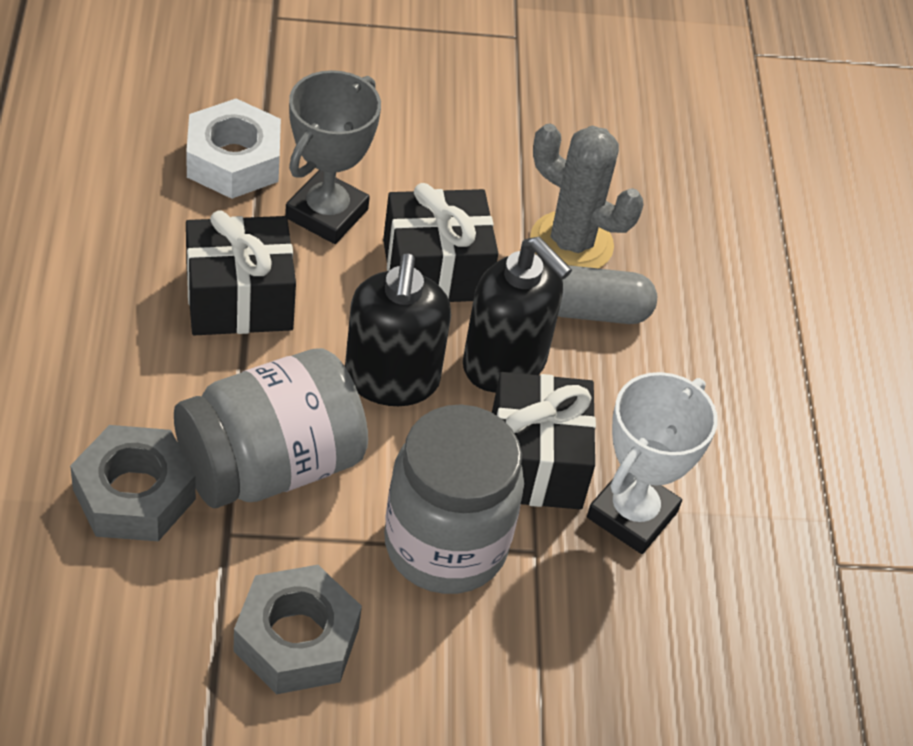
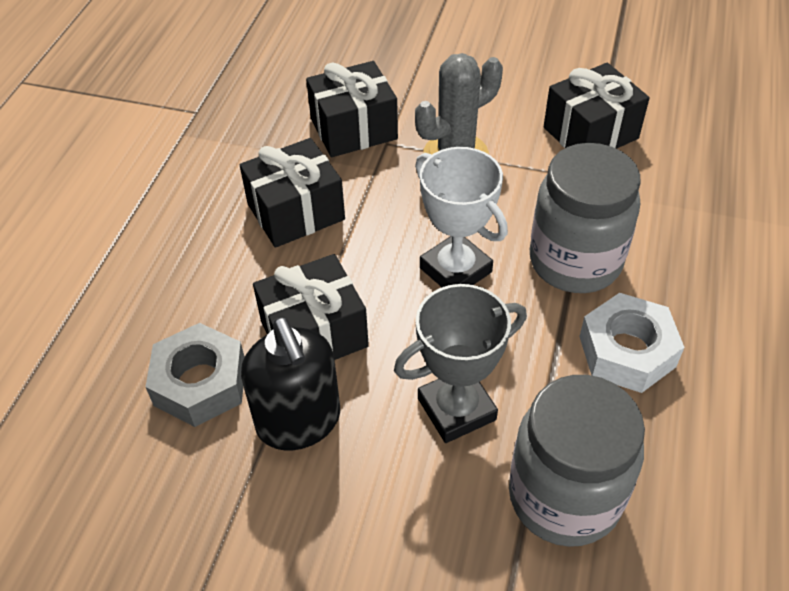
black gift: [186,210,296,335] [383,183,498,302] [492,372,596,510] = 3 -> [240,138,345,248] [253,254,369,360] [306,61,398,157] [544,63,650,149] = 4
black soap dispenser: [345,253,451,406] [463,237,572,393] = 2 -> [241,317,340,450] = 1
grey capsule: [558,265,657,324] = 1 -> none = 0
grey nut: [70,425,196,541] [234,565,362,694] = 2 -> [145,323,244,427] = 1

